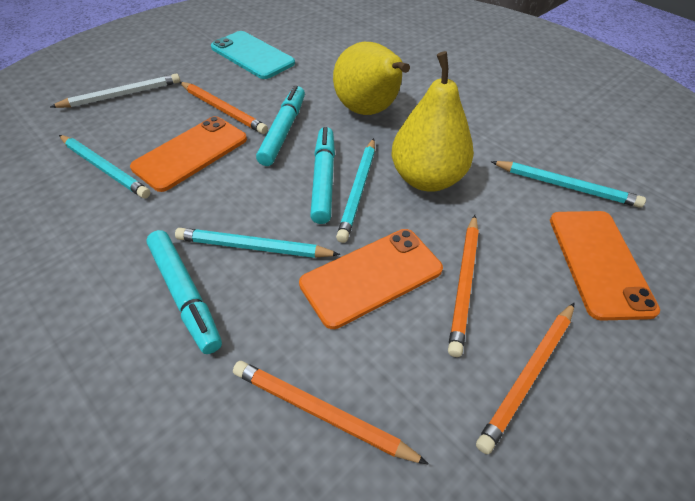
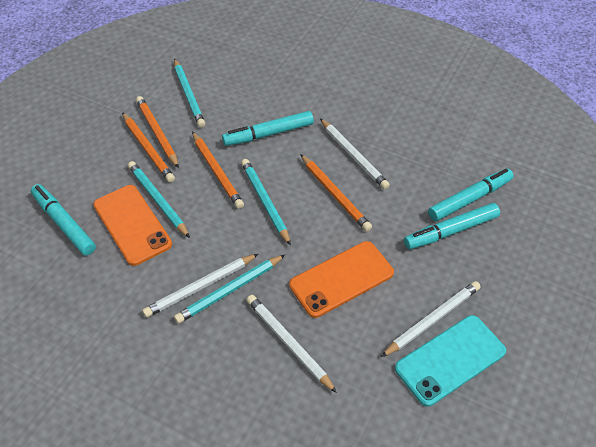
orange phone: [130,116,247,192] [299,229,443,329] [550,211,660,321] = 3 -> [93,185,172,266] [289,241,394,318] = 2
turquoise marker: [146,230,222,354] [256,85,305,166] [310,127,335,224] = 3 -> [31,184,96,255] [222,111,314,146] [404,203,500,249] [428,168,514,221] = 4
white pencil: [50,74,180,108] = 1 -> [142,254,258,318] [247,295,337,393] [320,119,390,189] [381,281,481,357] = 4
yellow pear: [333,42,410,115] [392,51,474,192] = 2 -> none = 0

